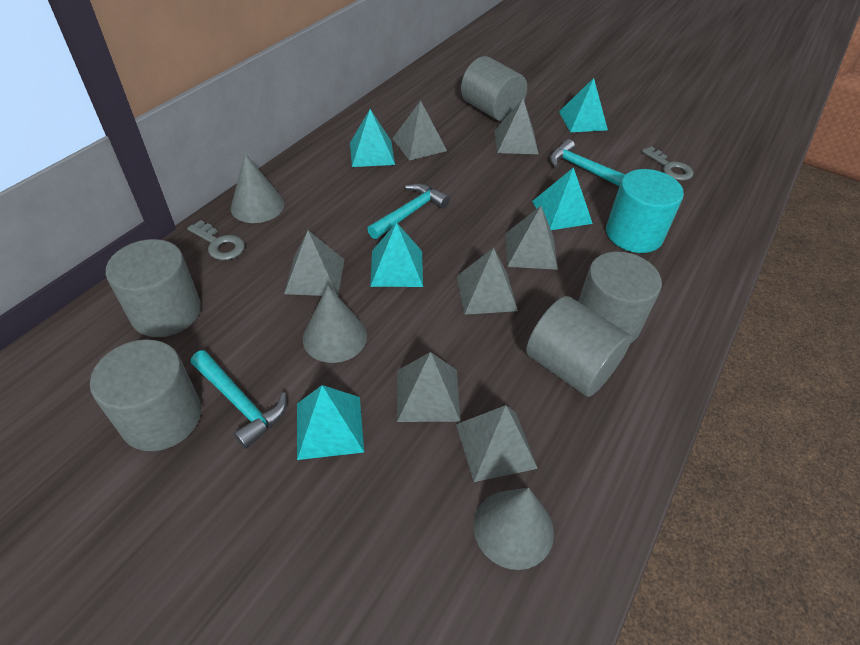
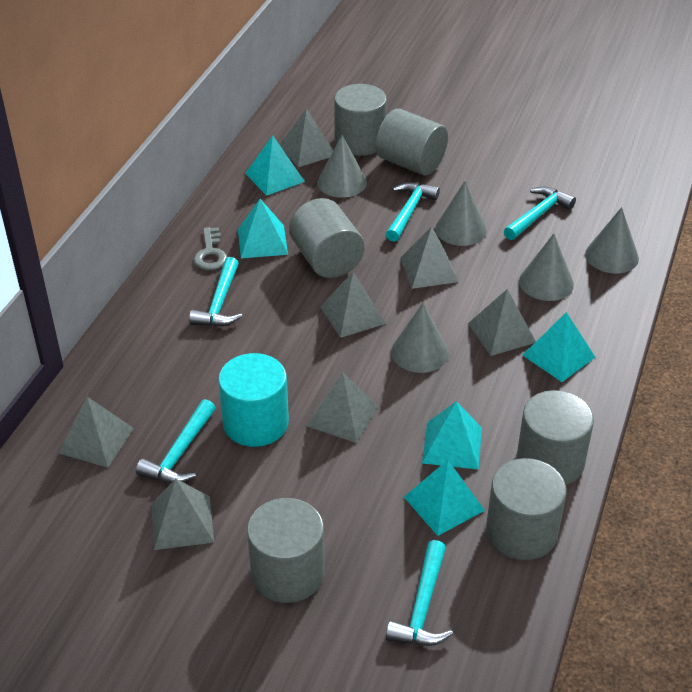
grey cone: [231,153,284,223] [303,286,367,363] [474,488,554,570] = 3 -> [317,135,367,198] [391,303,449,373] [435,181,487,246] [519,234,574,301] [585,207,639,274] = 5
grey cylinder: [90,339,201,451] [106,239,201,337] [461,56,527,122] [526,296,631,397] [578,252,662,344] = 5 -> [247,498,325,603] [289,198,365,278] [334,84,387,156] [376,109,448,176] [486,458,567,560] [517,390,594,485] = 6
grey key: [187,220,245,260] [642,147,693,181] = 2 -> [194,227,227,270] = 1
turquoise hammer: [191,350,287,449] [367,183,450,239] [550,139,625,186] = 3 -> [136,399,216,484] [189,257,242,327] [385,540,453,646] [386,182,440,242] [504,187,576,240] = 5

